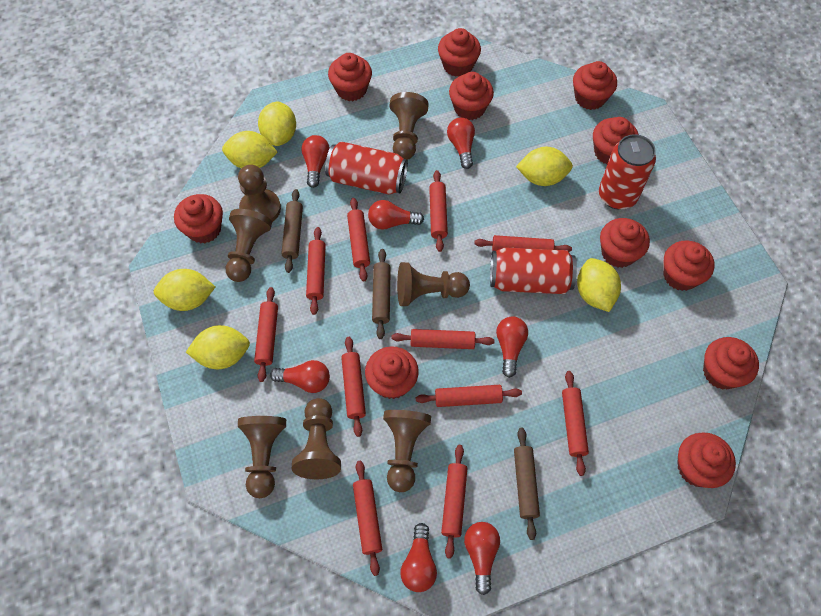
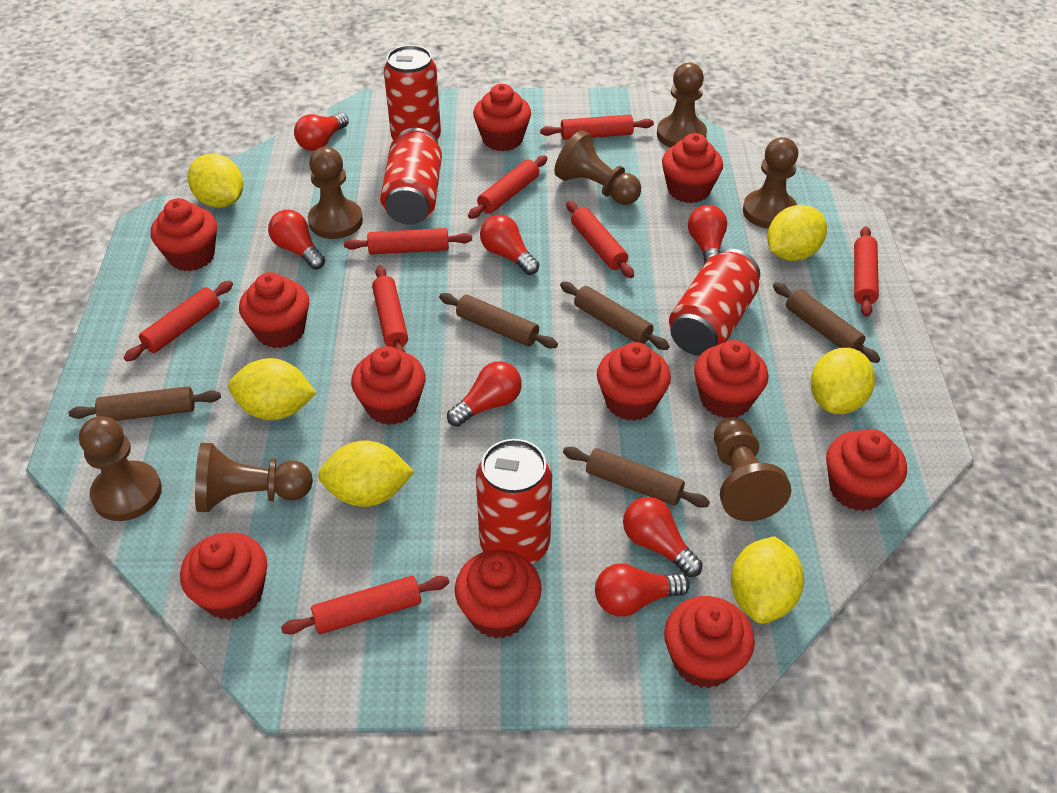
brown rolling pin: [281,189,303,273] [372,249,391,339] [514,428,540,540] = 3 -> [69,386,221,421] [439,293,558,349] [560,282,670,350] [563,447,710,508] [773,282,880,363] = 5
red can: [325,141,408,194] [490,247,577,294] [599,134,656,210] = 3 -> [380,128,442,225] [384,45,441,140] [476,439,552,564] [669,249,760,356] = 4
red rolling pin: [254,287,278,382] [306,227,326,315] [341,337,366,437] [347,198,370,282] [353,461,382,576] [391,329,495,349] [416,385,522,407] [429,170,448,252] [441,445,467,559] [474,235,572,252] [562,371,589,476] = 11 -> [124,281,233,361] [281,576,449,634] [344,228,472,255] [372,265,408,352] [468,155,547,219] [540,115,654,140] [566,201,634,278] [854,226,879,317] = 8

